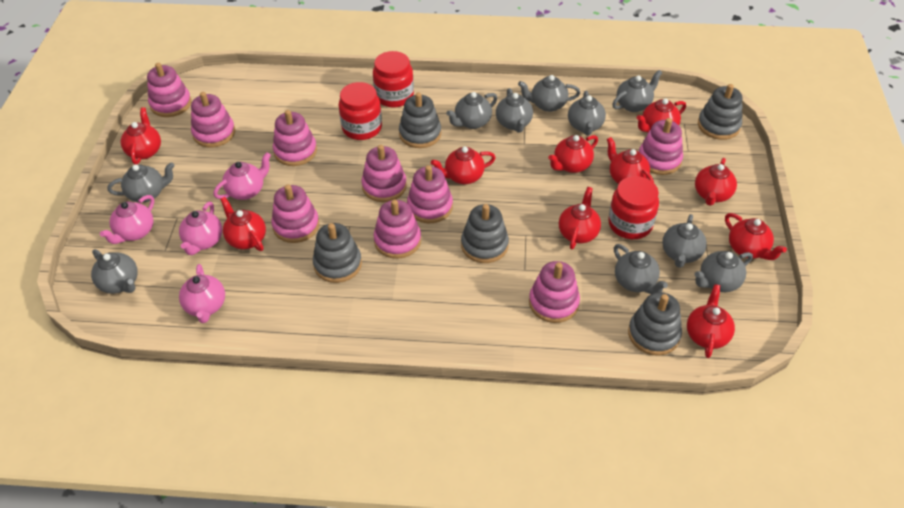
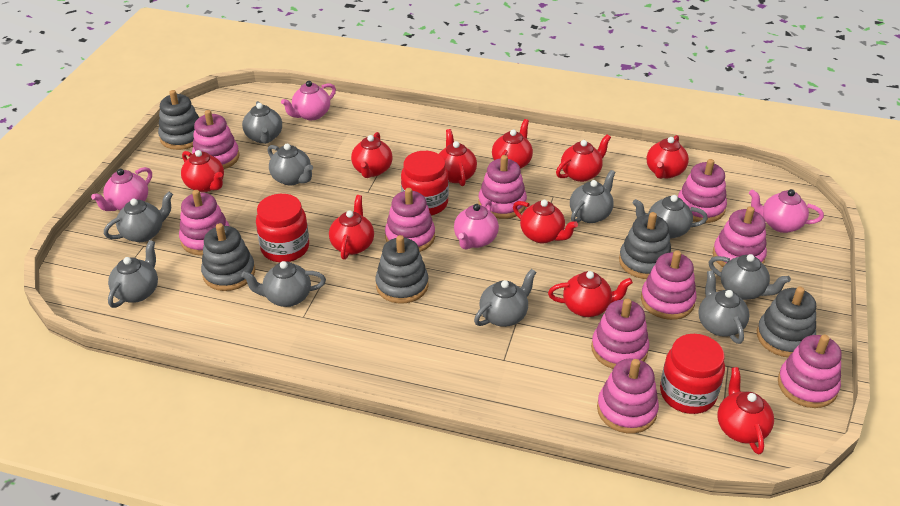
pink stacking toy: [147,63,191,117] [191,92,235,147] [271,184,319,243] [273,110,317,166] [361,145,407,202] [373,200,421,259] [407,165,453,223] [529,261,580,323] [639,118,683,175] = 9 -> [179,190,229,256] [192,110,240,169] [385,188,435,252] [478,155,527,219] [591,299,649,369] [597,358,659,433] [641,250,697,320] [678,159,727,223] [713,206,767,267] [778,335,842,408] = 10

